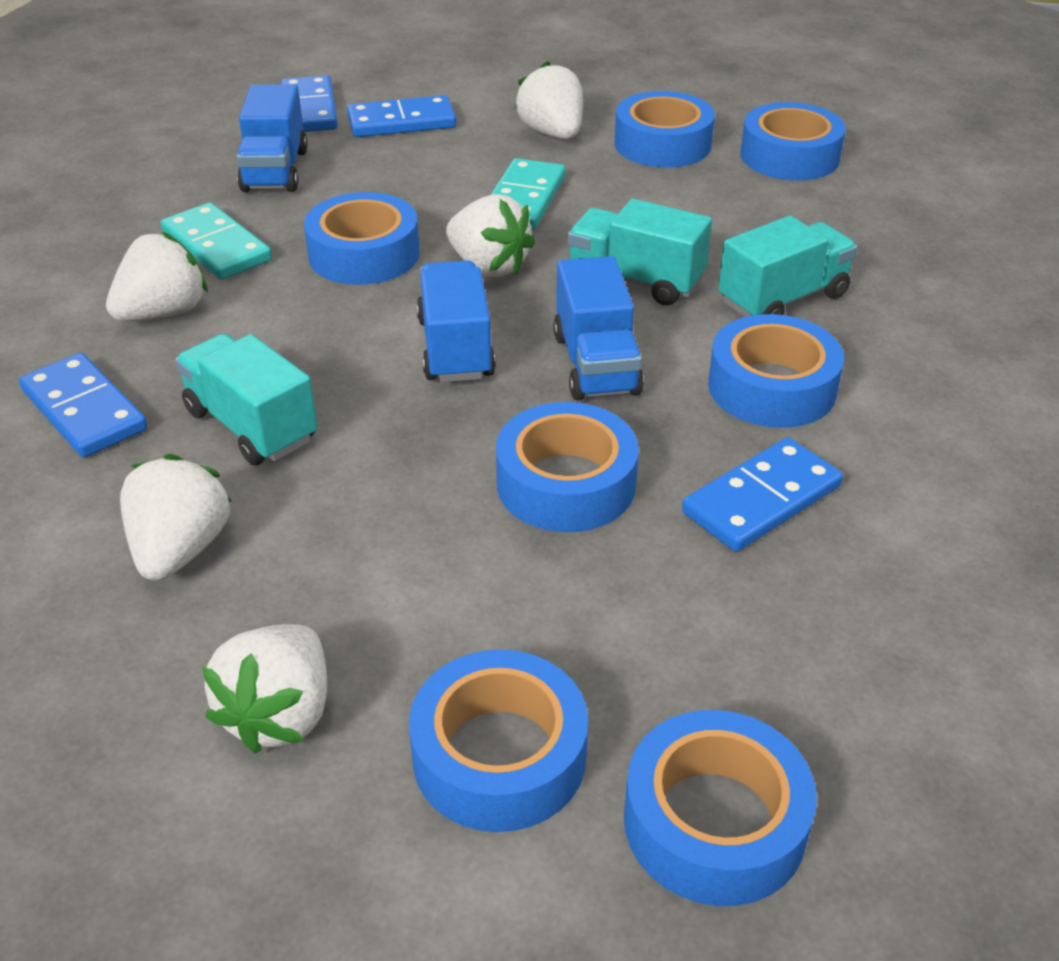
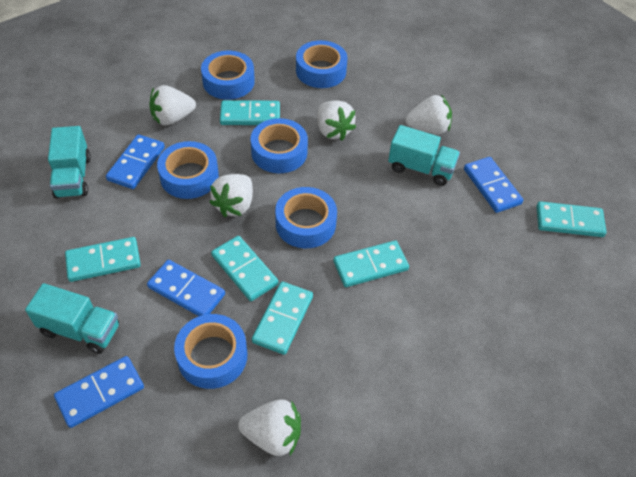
blue tape: [304,192,419,285] [409,649,588,832] [496,402,639,532] [615,91,715,168] [624,710,817,906] [708,314,844,428] [741,102,846,181] = 7 -> [157,141,219,199] [174,314,247,389] [201,51,255,100] [251,118,308,173] [275,187,337,248] [296,40,348,88] = 6
blue truck: [237,84,307,192] [416,260,496,382] [553,256,644,400] = 3 -> none = 0
turquoise domino: [161,202,272,280] [491,158,566,230] = 2 -> [65,237,141,282] [211,236,278,301] [220,100,280,125] [252,282,313,355] [333,240,409,287] [536,201,606,237] = 6

